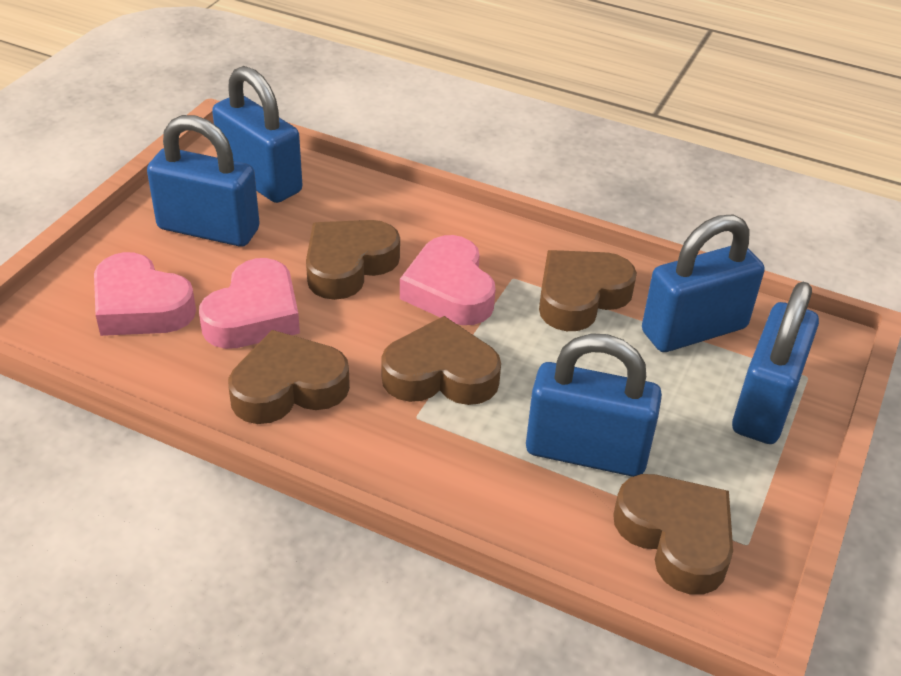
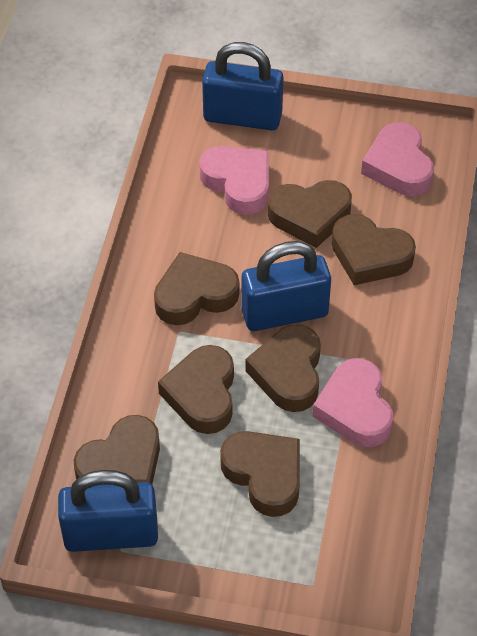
blue padlock: [147,115,260,247] [212,66,302,203] [526,333,662,477] [642,215,765,352] [732,282,819,444] = 5 -> [58,470,158,552] [202,42,283,130] [241,241,331,331] = 3
brown heart: [228,330,350,424] [306,220,400,300] [381,316,501,405] [539,250,637,331] [613,474,733,595] = 5 -> [74,415,160,485] [154,252,239,325] [158,345,234,434] [220,431,300,517] [245,324,321,412] [268,180,352,248] [332,214,416,285] = 7

